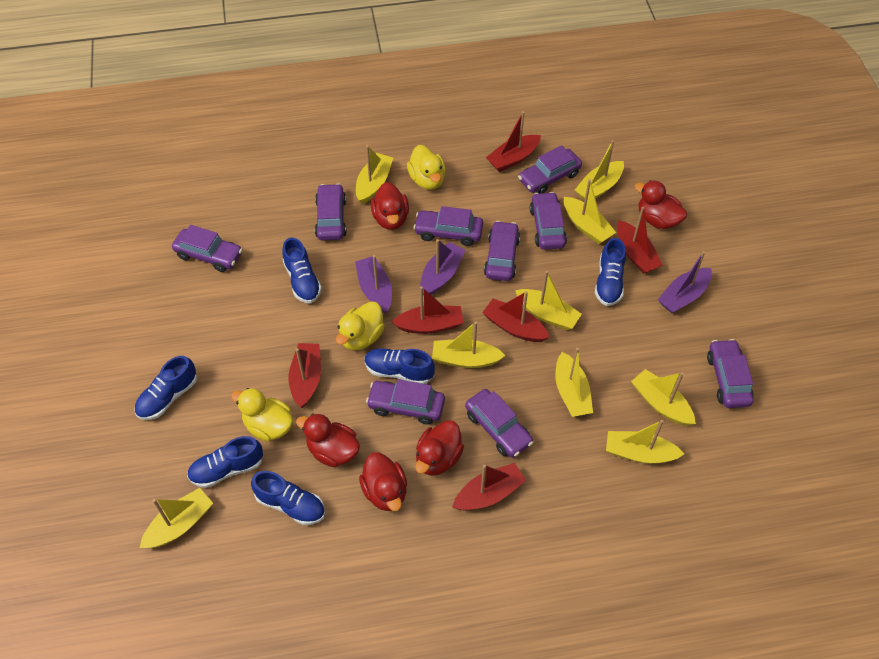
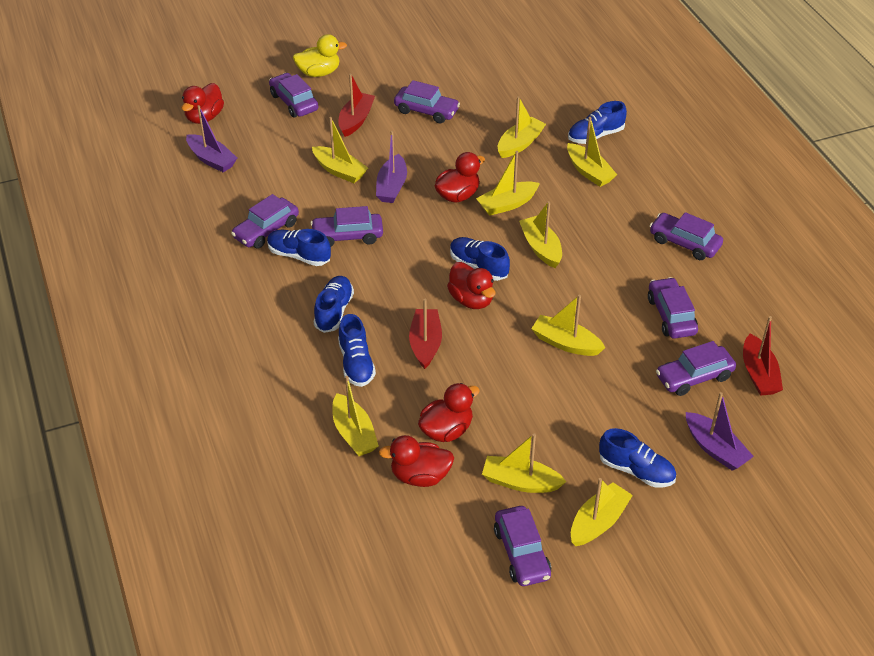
purple car: [172,225,243,272] [315,184,347,241] [366,379,445,425] [413,206,483,246] [465,389,533,458] [484,221,520,281] [518,145,582,194] [530,192,567,250] [707,339,754,408] = 9 -> [231,194,299,249] [269,73,318,117] [310,206,383,247] [394,80,460,123] [494,506,551,586] [648,277,698,339] [650,212,723,260] [656,341,736,396] = 8
red boat: [289,343,321,408] [392,286,463,334] [452,463,526,511] [482,291,550,342] [486,111,541,172] [617,207,663,274] = 6 -> [338,74,375,137] [409,299,442,369] [743,316,783,396] = 3
yellow duck: [231,388,293,442] [336,301,385,350] [407,145,446,190] = 3 -> [293,34,347,77] = 1

